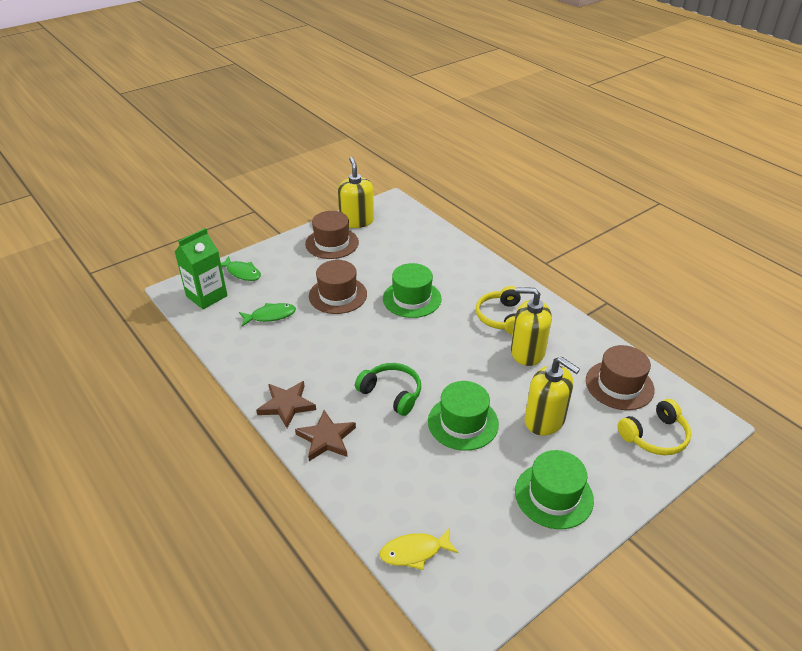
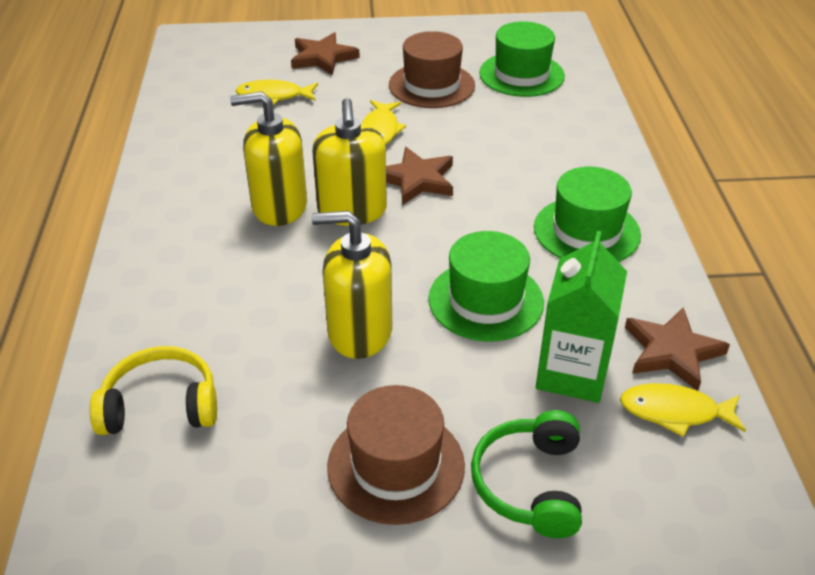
brown hat: [305,211,359,259] [309,260,367,314] [586,345,655,410] = 3 -> [327,385,465,525] [389,31,475,108] = 2
brown star: [256,381,316,428] [295,410,356,461] = 2 -> [291,32,360,76] [386,147,453,205] [625,307,730,391] = 3
green fish: [221,256,261,281] [239,303,296,326] = 2 -> none = 0
yellow fish: [380,528,459,570] = 1 -> [236,80,318,105] [362,100,406,145] [620,383,746,437] = 3
yellow headphones: [476,286,521,335] [618,399,691,455] = 2 -> [90,346,217,435] = 1

